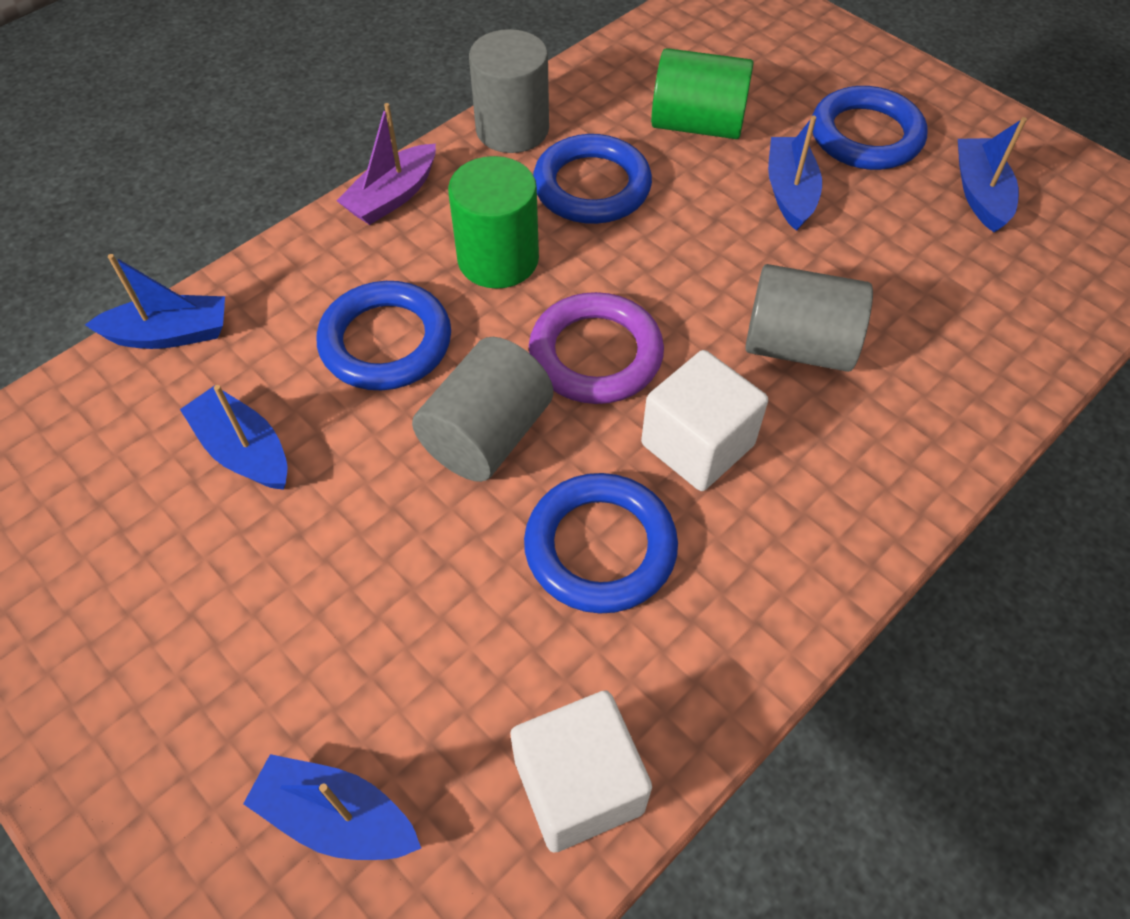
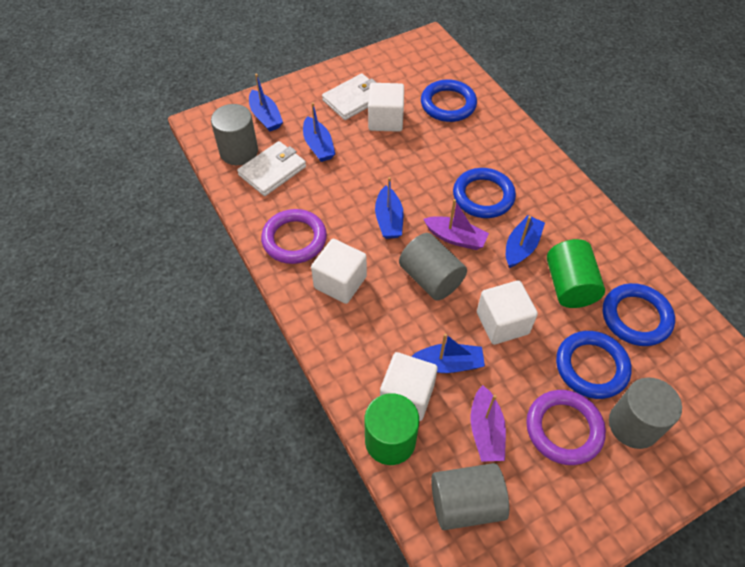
grey cylinder: [412,337,553,482] [469,29,549,153] [745,264,873,372] = 3 -> [211,104,258,165] [399,233,467,300] [431,463,509,530] [609,377,682,449] = 4
purple boat: [336,103,436,225] = 1 -> [423,199,489,250] [471,385,506,462] = 2
purple ring: [529,292,664,404] = 1 -> [261,209,327,264] [526,390,606,465] = 2
white cube: [510,690,652,853] [641,350,768,491] = 2 -> [311,239,367,304] [368,83,404,132] [380,352,438,421] [477,280,538,345] = 4
white wallet: none = 0 -> [237,141,306,196] [322,73,377,120] = 2

